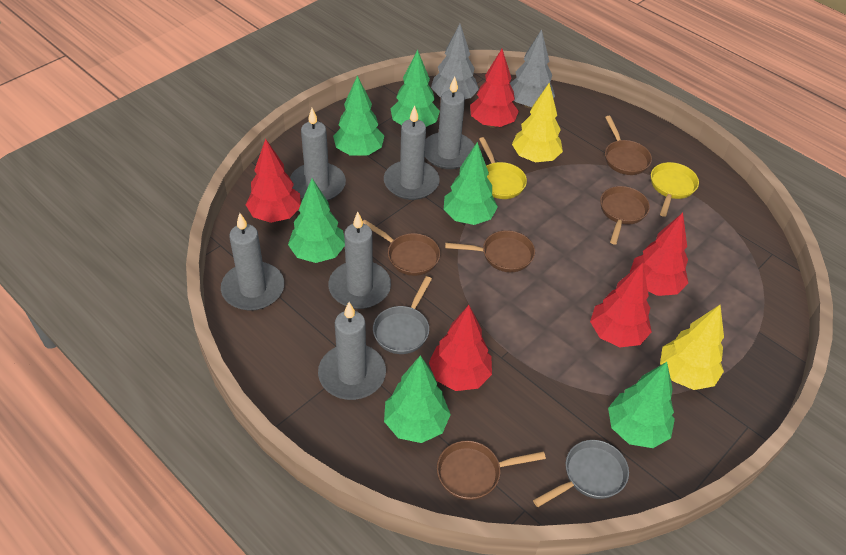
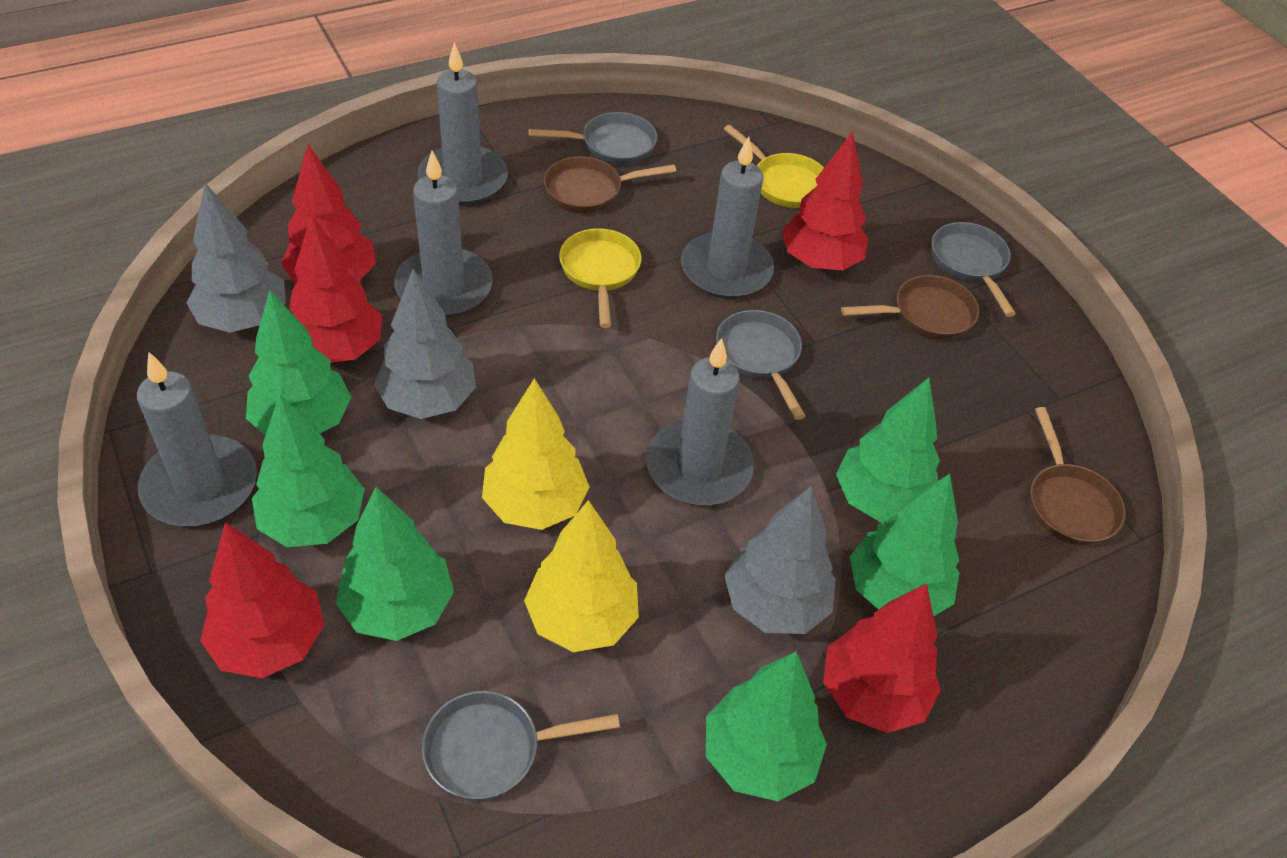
brown pan: [363,220,440,276] [437,441,546,500] [445,230,535,272] [600,186,650,245] [605,116,652,175] = 5 -> [544,156,676,213] [841,275,979,340] [1030,407,1126,546] = 3
grey candle: [221,213,284,311] [290,108,346,201] [318,302,386,400] [328,212,391,309] [384,105,440,200] [425,76,475,169] = 6 -> [137,352,257,527] [394,151,493,317] [418,42,508,205] [646,338,754,506] [681,137,774,299] = 5
grey pan: [373,276,432,354] [533,440,629,507] = 2 -> [422,691,620,801] [528,112,658,165] [716,310,806,420] [932,222,1016,317] = 4
grey tree: [431,24,479,99] [510,29,555,108] = 2 -> [186,183,286,333] [374,269,476,419] [724,486,835,634] = 3

